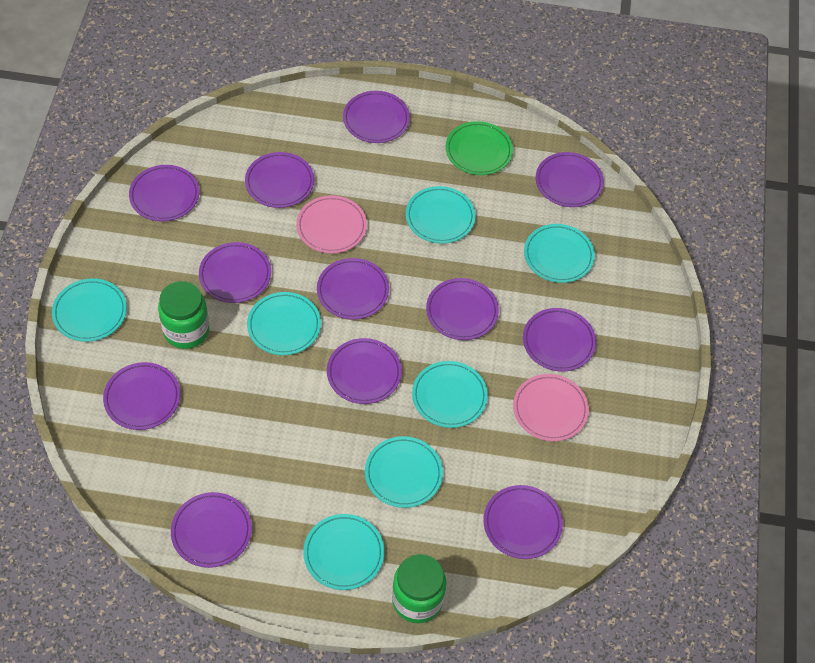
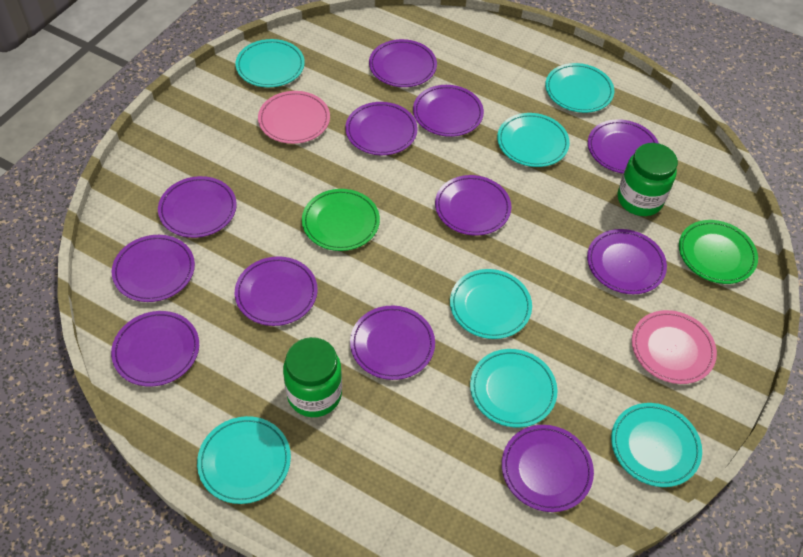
green plate: [446,121,513,175] = 1 -> [302,189,380,251] [679,220,758,284] = 2

